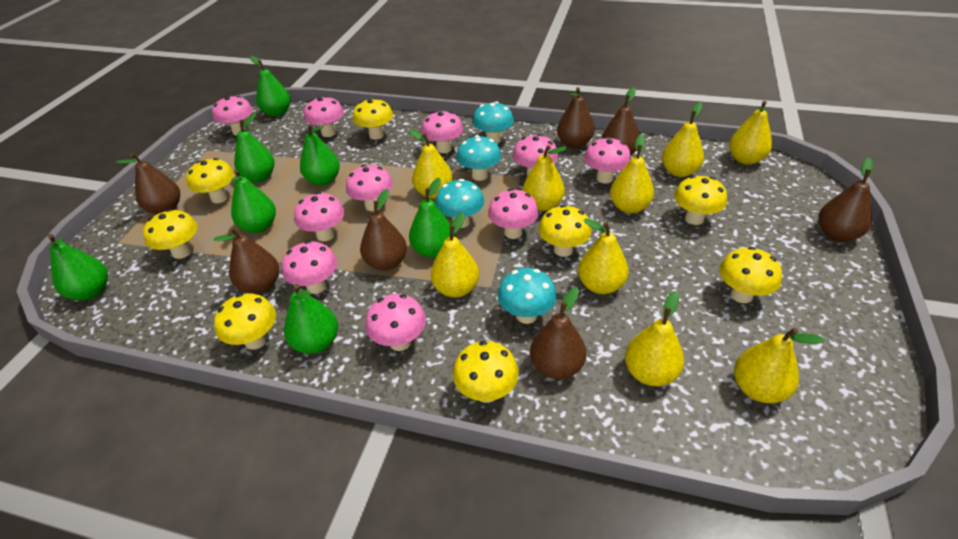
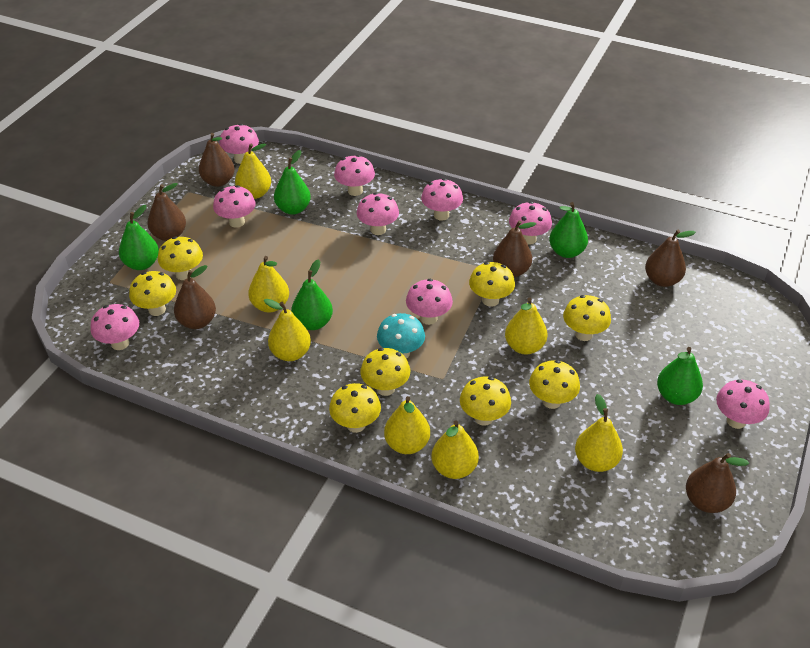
brown pear: [116,153,180,214] [214,227,279,294] [360,189,407,271] [530,287,586,379] [557,87,595,148] [601,87,640,156] [818,158,873,242] = 7 -> [147,183,186,241] [174,265,216,329] [199,133,235,187] [493,220,536,277] [645,230,696,287] [686,453,749,513] = 6
green pear: [48,234,108,300] [231,169,276,233] [234,113,275,182] [250,56,291,117] [284,284,338,354] [300,124,340,186] [409,178,454,258] = 7 -> [119,205,159,270] [274,150,311,215] [291,259,333,330] [549,202,588,258] [657,347,703,405] = 5
pink mushroom: [212,96,253,135] [282,241,337,294] [294,192,345,241] [304,96,344,137] [346,165,393,211] [366,294,426,351] [421,111,463,153] [488,189,539,239] [513,134,558,177] [584,137,631,183] = 10 -> [91,304,139,350] [213,185,256,228] [219,124,259,164] [334,155,375,196] [357,193,399,235] [406,279,453,325] [421,178,463,221] [509,202,552,245] [716,379,770,429] = 9
turquoise mushroom: [435,179,484,228] [457,135,501,181] [472,101,514,144] [498,268,557,324] = 4 -> [377,313,425,359] = 1
yellow pear: [409,129,453,199] [431,213,479,298] [522,145,567,211] [578,218,629,294] [610,134,654,213] [625,291,684,386] [662,102,704,177] [729,101,772,165] [734,328,825,403] = 9 -> [235,144,271,199] [248,256,289,312] [264,299,311,361] [384,396,430,454] [431,420,479,479] [505,297,548,355] [575,394,623,472] = 7

